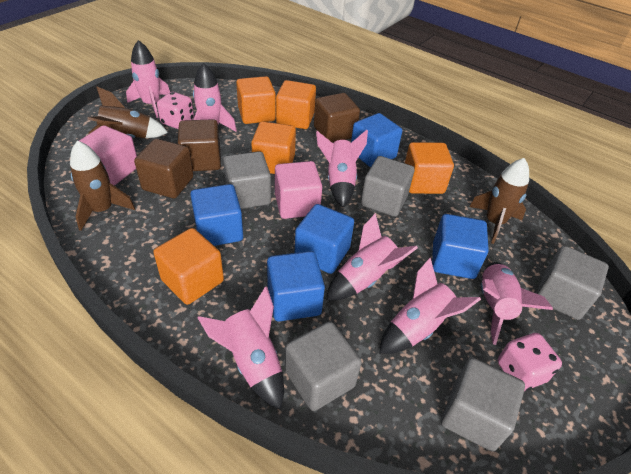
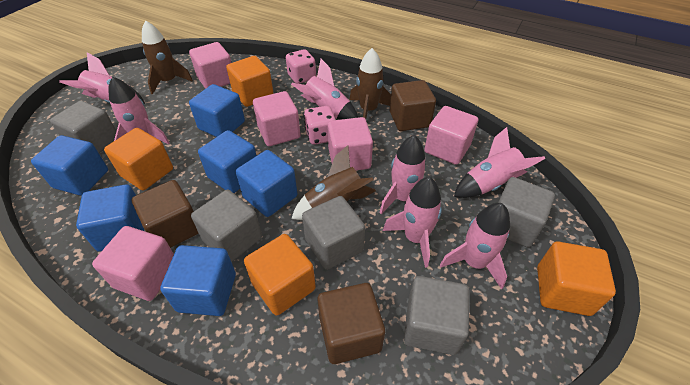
blue cube: [190,184,243,246] [267,251,325,322] [295,204,354,274] [351,113,402,168] [432,214,489,279] = 5 -> [31,135,108,196] [76,184,144,252] [160,245,236,316] [189,84,245,137] [198,130,257,193] [236,150,297,217] = 6
orange cube: [153,228,224,305] [236,76,276,124] [251,122,296,174] [276,80,316,129] [405,142,454,194] = 5 -> [104,128,173,190] [226,56,274,107] [244,234,316,316] [537,241,616,316] = 4
pink cube: [79,125,137,185] [275,161,322,219] = 2 -> [92,226,174,301] [189,42,232,89] [253,91,301,146] [327,117,373,170] [424,106,478,165] = 5

